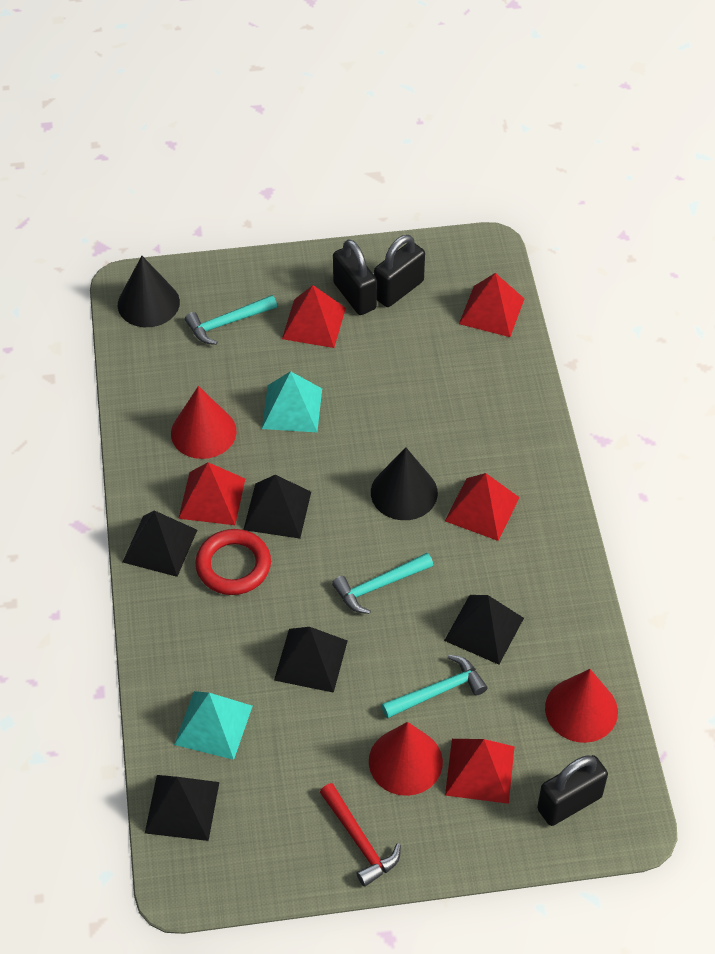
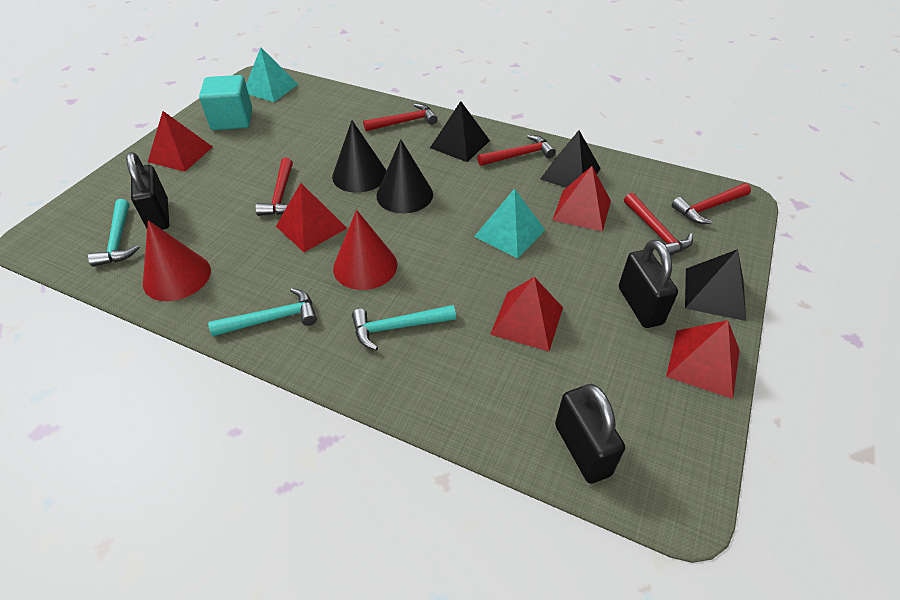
black pyramid: [123,510,197,577] [145,775,219,841] [243,475,311,539] [274,627,348,693] [444,595,524,665] = 5 -> [430,101,490,162] [540,130,601,188] [685,249,746,321] = 3
red cone: [171,386,237,459] [369,722,443,796] [545,669,618,743] = 3 -> [143,220,211,301] [333,210,397,290] = 2
red hammer: [320,783,401,887] = 1 -> [255,158,293,216] [363,104,438,131] [477,135,556,166] [624,193,693,256] [671,183,751,224] = 5
red ring: [195,529,271,595] = 1 -> none = 0
turquoise cube: none = 0 -> [199,75,252,130] = 1

